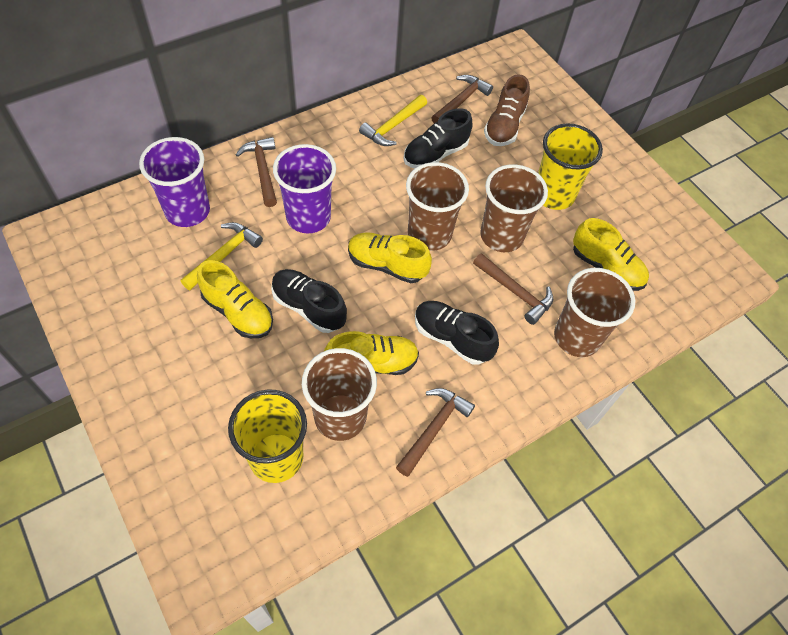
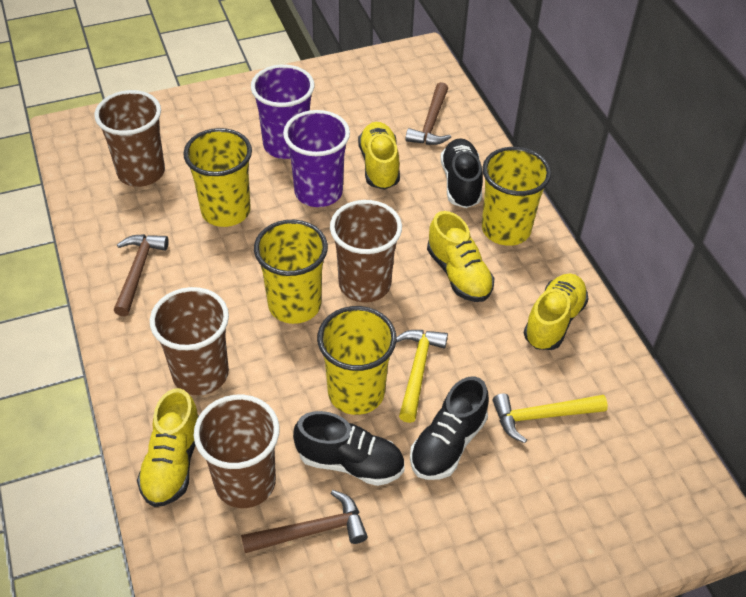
brown hammer: [236,137,277,207] [396,388,475,477] [432,75,493,123] [473,253,553,325] = 4 -> [114,234,169,316] [241,490,368,553] [405,82,451,145] = 3
brown shoe: [484,74,530,146] = 1 -> none = 0
yellow cup: [228,389,307,483] [538,123,603,210] = 2 -> [183,128,252,227] [254,220,328,324] [317,306,397,415] [482,147,551,246] = 4

